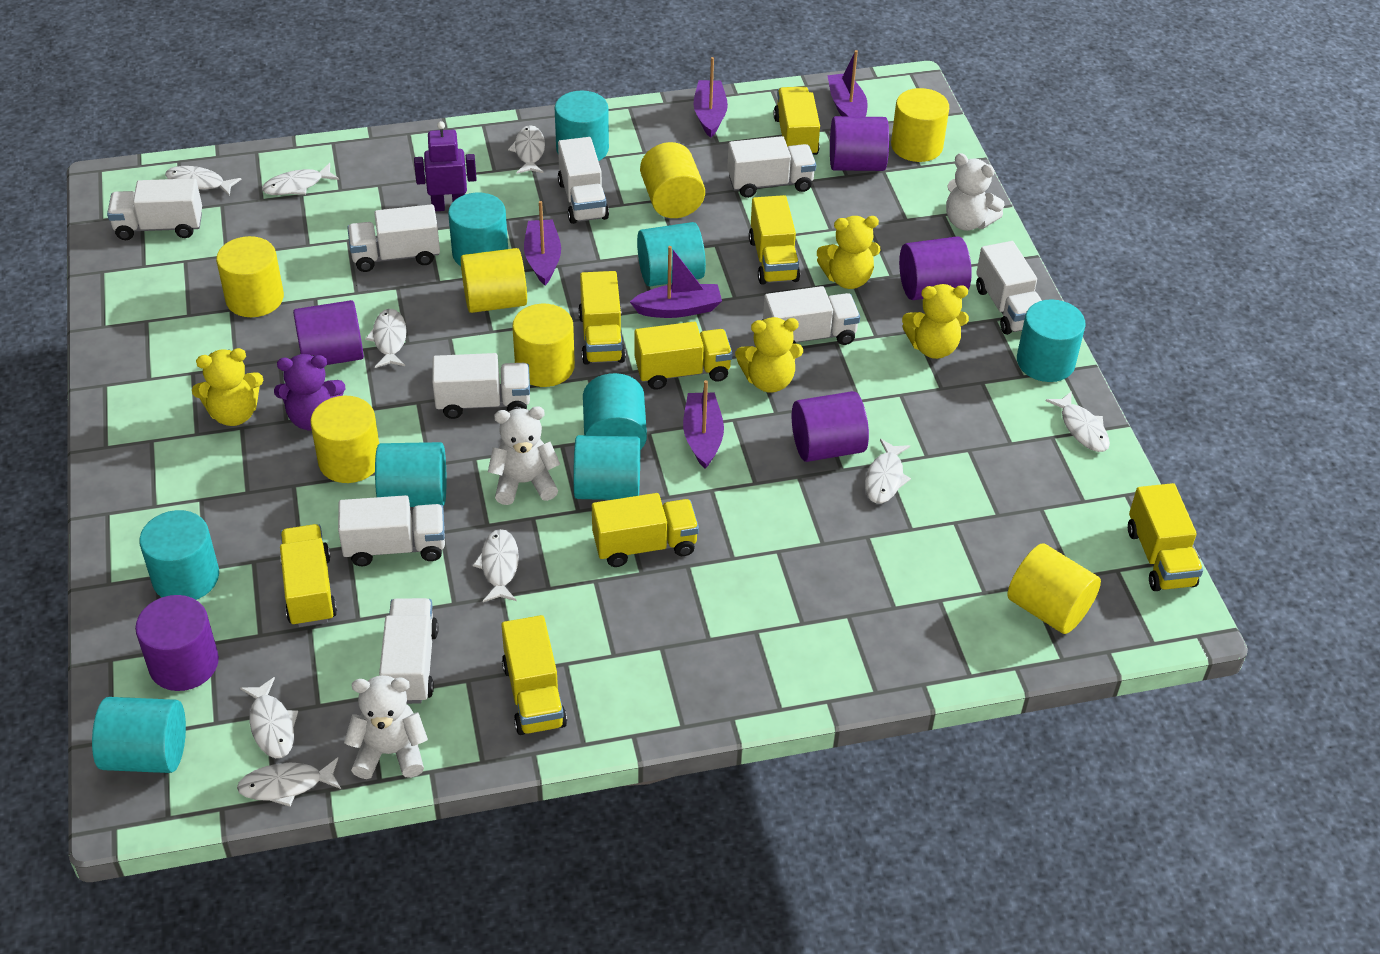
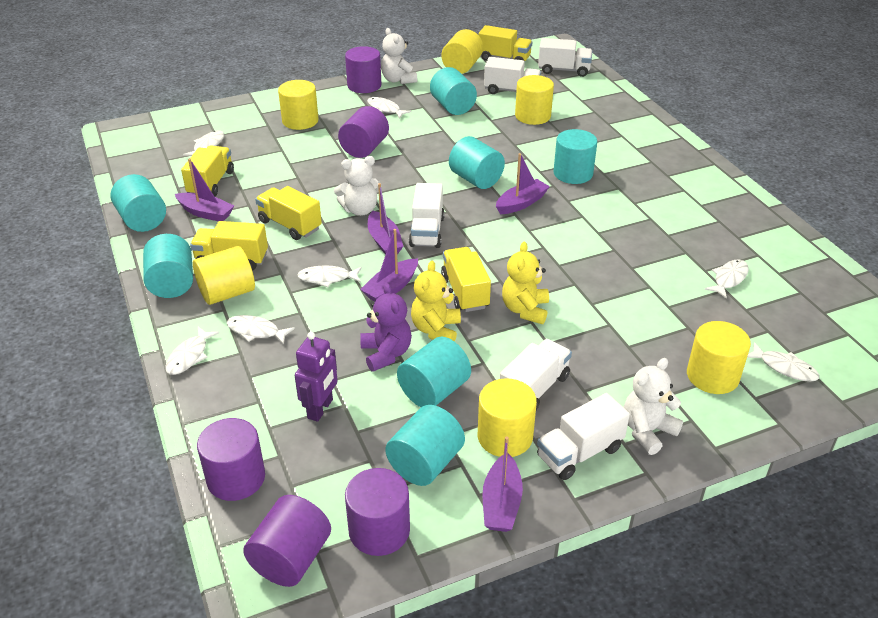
turquoise cylinder: [92,697,186,773] [139,510,219,600] [375,442,446,507] [448,192,508,266] [555,91,609,161] [573,435,641,500] [583,373,647,450] [637,222,706,286] [1017,299,1086,382] = 9 -> [111,174,166,232] [143,234,193,298] [385,405,465,486] [397,336,471,407] [430,67,477,115] [449,136,505,189] [554,129,597,184] = 7
white fish: [165,166,241,196] [237,758,341,806] [240,677,298,758] [262,163,339,195] [365,309,407,368] [473,529,519,602] [508,125,545,174] [865,439,911,503] [1046,391,1110,452] = 9 -> [165,327,219,375] [183,130,224,156] [226,315,295,345] [297,265,362,287] [367,97,411,119] [705,260,749,299] [747,342,819,382] = 7
white truck: [107,178,202,240] [338,495,445,566] [347,204,440,272] [379,598,438,704] [432,353,530,419] [558,137,609,224] [727,136,816,198] [763,286,860,345] [976,241,1042,335] = 9 -> [409,183,445,248] [484,57,541,94] [500,339,572,410] [537,393,630,480] [538,38,592,77] = 5
yellow cylinder: [216,236,284,317] [310,396,379,483] [461,248,527,313] [512,304,575,387] [640,142,705,218] [891,88,949,162] [1007,543,1101,634] = 7 -> [193,246,255,305] [278,80,319,130] [441,29,483,74] [477,378,537,457] [515,75,554,125] [687,321,751,394] = 6
yellow teddy bear: [192,348,263,426] [735,317,803,393] [817,216,880,289] [902,284,969,359] = 4 -> [411,261,461,342] [502,242,549,324] = 2
yellow truck: [280,524,337,627] [501,615,567,735] [578,271,626,365] [592,493,699,567] [635,322,733,390] [749,195,800,285] [773,87,820,155] [1128,483,1203,591] = 8 -> [181,145,234,197] [190,221,268,271] [255,186,322,240] [441,247,491,312] [478,25,532,61] = 5

